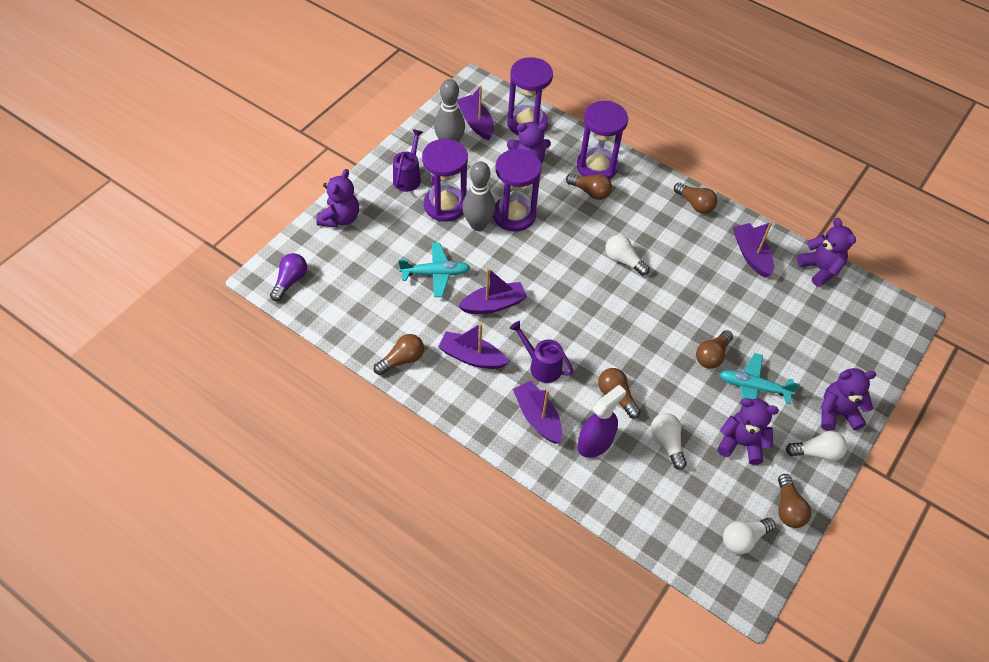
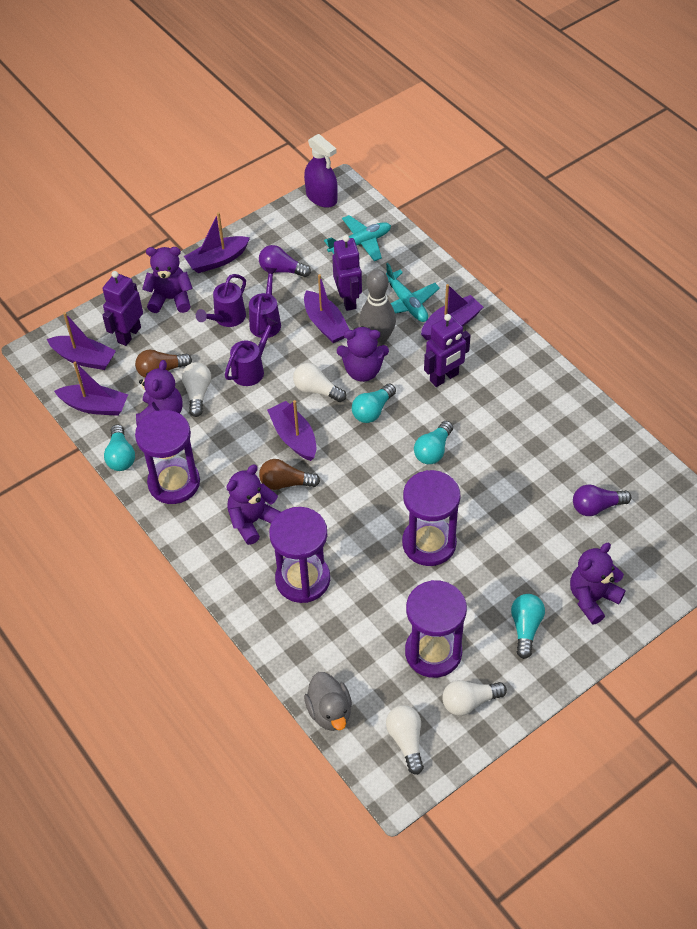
brown light bulb: [374,334,424,375] [566,174,612,200] [598,368,641,419] [674,183,717,214] [696,330,733,369] [778,474,811,528] = 6 -> [135,349,192,378] [259,459,320,490] = 2
grey bowling pin: [434,79,465,142] [462,161,495,231] = 2 -> [359,269,396,347] = 1
grey duck: none = 0 -> [304,672,352,731] = 1
purple boat: [438,323,509,369] [457,85,494,141] [458,268,527,314] [513,381,562,444] [733,222,774,278] = 5 -> [47,312,116,370] [54,362,128,416] [184,212,250,273] [267,400,316,461] [304,274,349,343] [421,284,483,340] = 6
purple light bulb: [270,253,307,301] = 1 -> [259,245,311,277] [573,484,631,516] = 2
purple robot: none = 0 -> [102,271,143,346] [332,235,362,311] [424,314,471,387] = 3
purple watering can: [393,129,423,192] [510,321,574,383] = 2 -> [196,274,246,327] [225,318,278,386] [249,267,281,338] = 3
turquoise light bulb: none = 0 -> [104,424,135,471] [352,384,396,423] [414,421,453,464] [511,594,545,659] = 4

